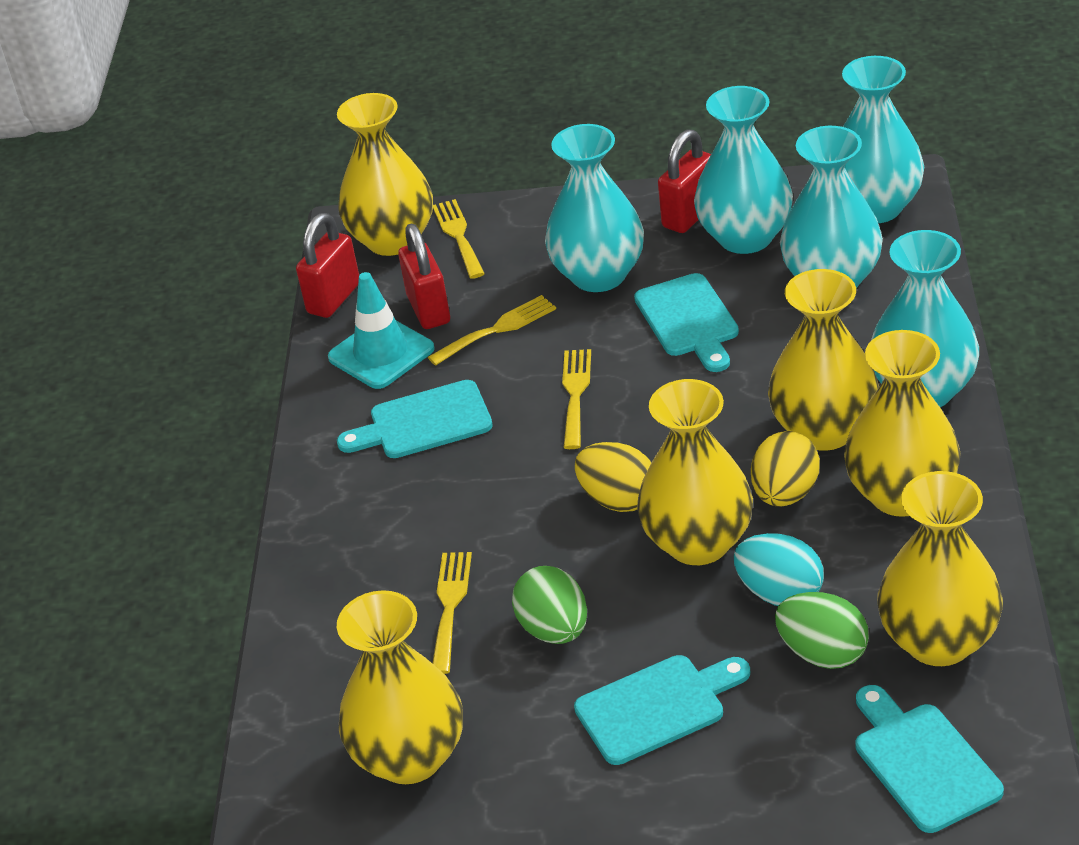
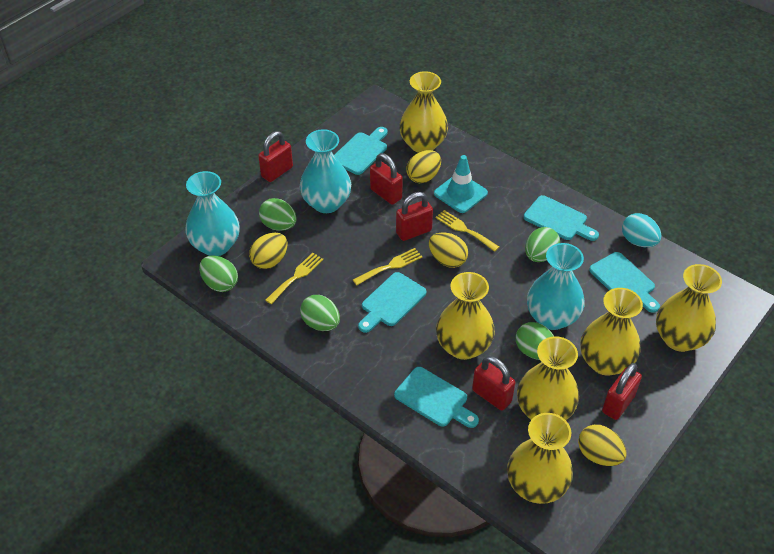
green egg: [512,566,587,644] [775,592,869,669] = 2 -> [199,256,238,292] [259,198,297,231] [300,295,340,331] [516,322,554,360] [525,227,560,262] = 5
red padlock: [296,213,359,318] [398,224,450,329] [658,129,711,233] = 3 -> [258,131,293,182] [370,153,403,205] [396,192,433,241] [472,356,515,411] [602,363,642,420] = 5
turquoise cutting board: [337,380,493,458] [574,655,750,765] [634,273,739,372] [855,685,1004,833] = 4 -> [334,127,388,175] [358,272,426,333] [394,367,479,428] [524,195,599,241] [589,252,660,313] = 5
turquoise vase: [545,124,644,292] [694,86,793,254] [780,126,883,288] [842,56,924,223] [871,230,979,407] = 5 -> [185,171,240,256] [300,129,351,213] [527,243,585,330] = 3
yellow egg: [575,442,651,512] [751,431,820,507] = 2 -> [249,233,288,269] [406,150,441,183] [429,233,468,268] [578,424,626,466] = 4
yellow fork: [428,295,556,366] [432,552,472,674] [433,199,485,279] [562,349,591,449] = 4 -> [265,253,324,304] [353,248,422,285] [436,210,499,252] = 3

